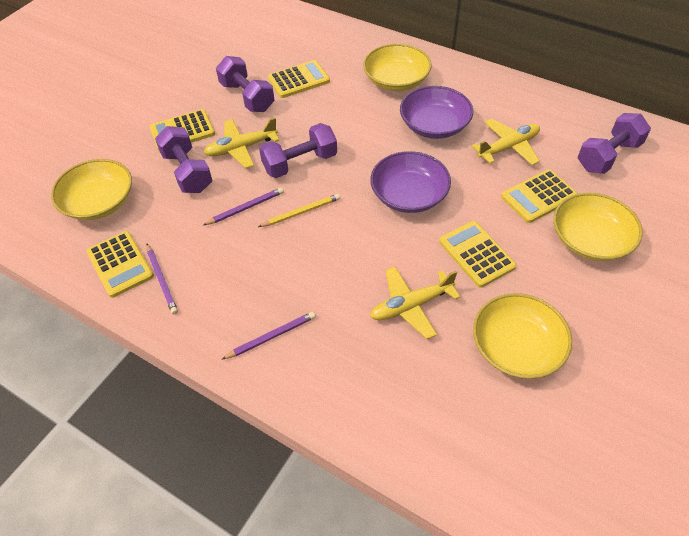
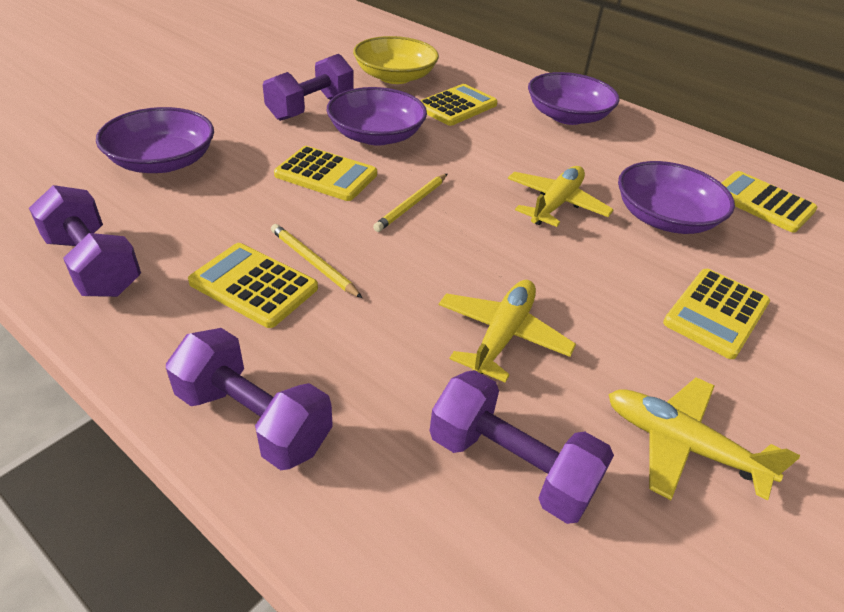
purple bowl: [370,151,451,213] [400,86,473,139] = 2 -> [96,107,214,173] [327,87,427,146] [528,72,619,125] [618,161,735,234] = 4
purple pencil: [147,244,178,314] [203,188,284,225] [221,312,316,360] = 3 -> none = 0
yellow bowl: [51,159,132,220] [363,44,432,91] [473,293,572,379] [553,193,643,261] = 4 -> [353,36,439,84] = 1
yellow pencil: [258,194,340,227] = 1 -> [271,224,362,298] [373,173,448,232] = 2

